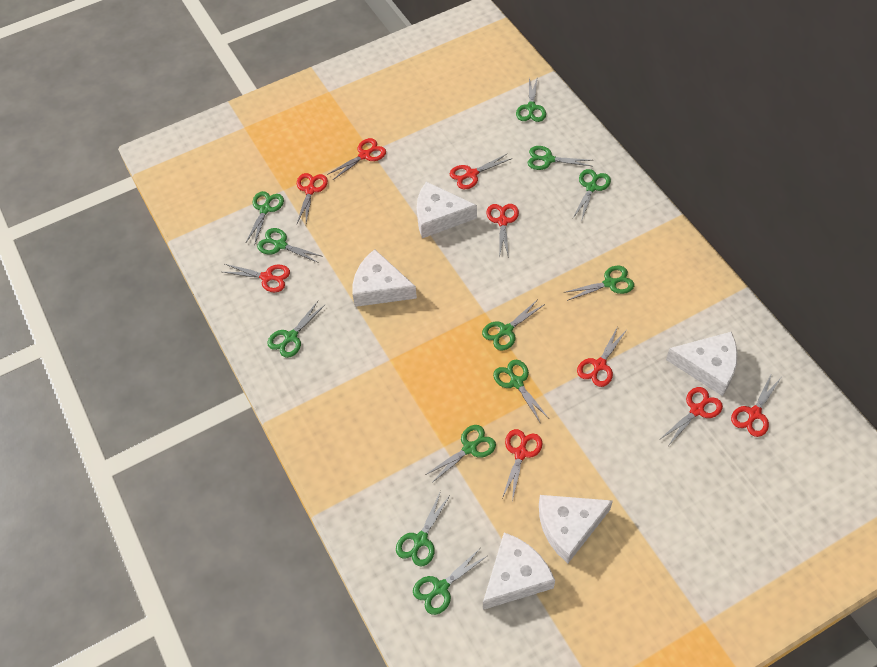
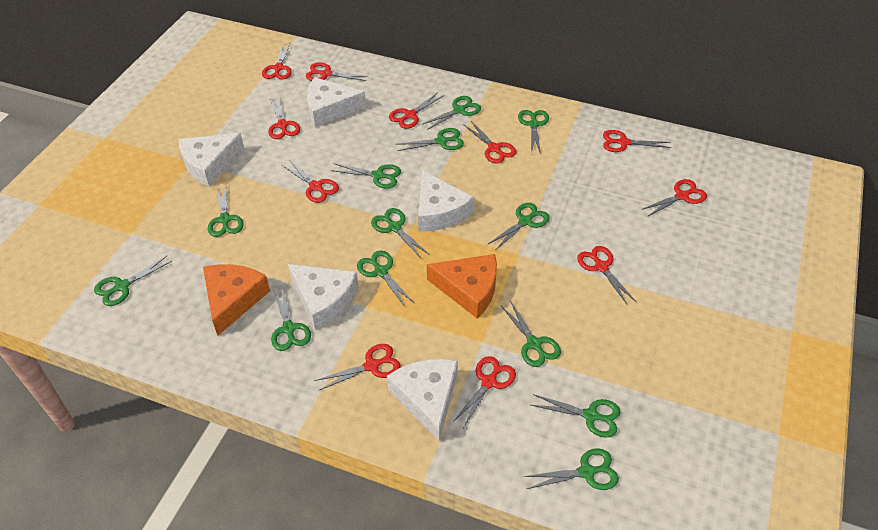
green scissors: [246,191,284,246] [257,228,323,263] [267,301,326,358] [396,491,449,566] [413,549,487,615] [425,425,496,483] [482,299,545,350] [493,360,548,422] [516,76,546,122] [528,146,591,170] [563,266,634,301] [573,169,611,222] = 12 -> [94,256,172,306] [208,184,243,237] [271,287,311,351] [331,163,401,189] [357,250,414,308] [371,208,430,258] [396,128,464,151] [421,96,481,130] [488,203,550,250] [501,301,561,367] [518,110,549,154] [523,448,619,490] [531,394,620,438] = 13
orange cheese: none = 0 -> [203,264,270,335] [427,254,497,318] = 2
red scissors: [223,264,290,292] [297,173,328,223] [327,138,386,180] [450,153,512,189] [486,204,519,258] [502,429,543,502] [577,326,626,387] [659,387,723,446] [731,373,781,437] = 9 -> [262,43,292,79] [268,96,300,139] [282,160,339,203] [306,62,368,81] [315,344,401,390] [389,92,444,129] [453,356,516,428] [464,121,516,163] [577,246,636,304] [603,130,671,152] [641,179,707,217] = 11

